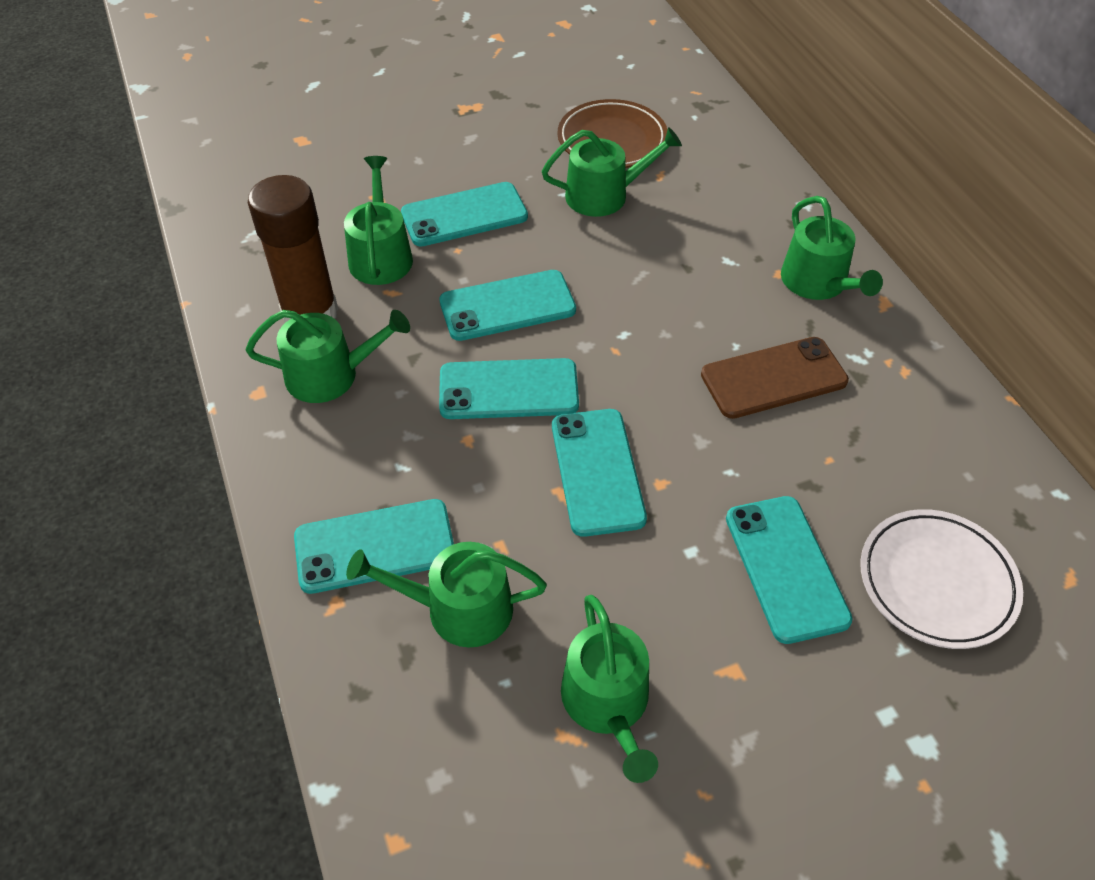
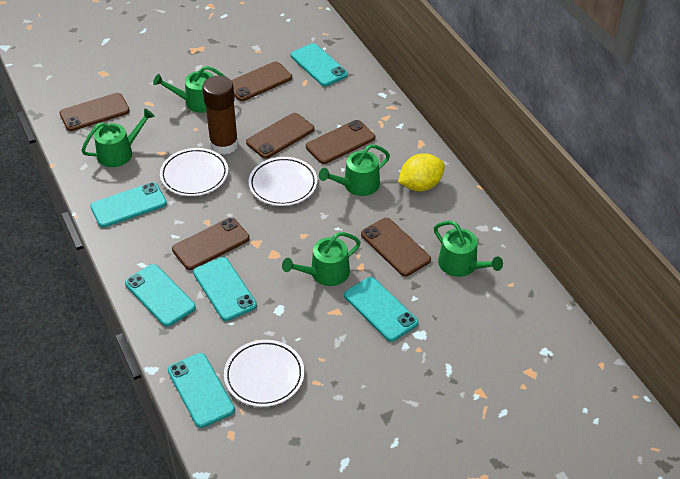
brown phone: [701,337,849,419] = 1 -> [59,93,130,131] [172,218,250,270] [231,61,292,101] [246,113,314,159] [306,120,375,164] [361,218,431,276] = 6
brown plate: [558,99,668,168] = 1 -> none = 0
green watering can: [246,310,410,403] [344,156,413,285] [346,542,547,647] [542,127,682,217] [561,595,658,783] [781,196,883,300] = 6 -> [81,109,155,167] [153,66,226,113] [282,232,361,286] [319,144,390,196] [434,221,503,277] = 5
white plate: [860,509,1023,649] = 1 -> [160,148,228,196] [224,340,304,407] [249,157,317,206] = 3
yellow lemon: none = 0 -> [398,153,445,191] = 1

